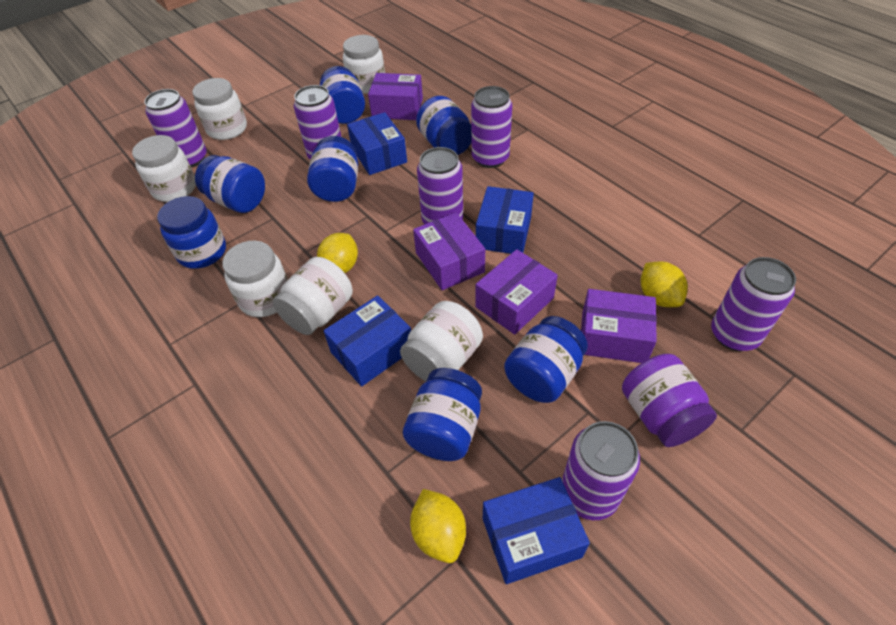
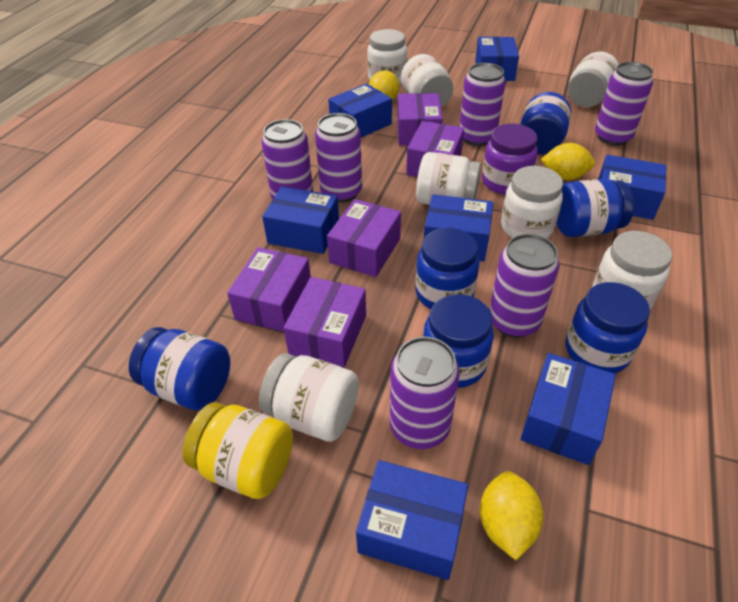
blue box: [323,296,411,386] [347,112,407,175] [476,186,534,254] [483,477,590,584] = 4 -> [262,186,339,254] [328,83,392,138] [356,460,468,580] [424,194,493,262] [475,37,519,81] [520,353,616,465] [598,155,666,220] = 7
blue jar: [157,196,226,269] [195,155,265,213] [307,136,358,202] [320,66,365,124] [403,368,482,461] [416,96,471,155] [504,316,588,403] = 7 -> [129,327,230,411] [415,228,480,309] [423,294,494,388] [521,92,571,155] [556,179,634,237] [566,282,650,374] = 6
purple box: [368,73,423,120] [413,212,485,290] [476,249,558,335] [581,289,657,363] = 4 -> [227,247,311,332] [283,277,366,368] [327,199,401,277] [397,93,443,146] [406,121,464,177] = 5
white jar: [132,135,196,202] [192,78,247,140] [222,241,288,317] [273,257,353,335] [343,35,385,94] [400,301,483,382] = 6 -> [259,353,359,442] [367,29,407,84] [401,54,453,108] [416,152,481,205] [501,166,563,238] [568,52,619,107] [592,231,672,309] = 7
yellow jar: none = 0 -> [183,402,293,499] = 1

